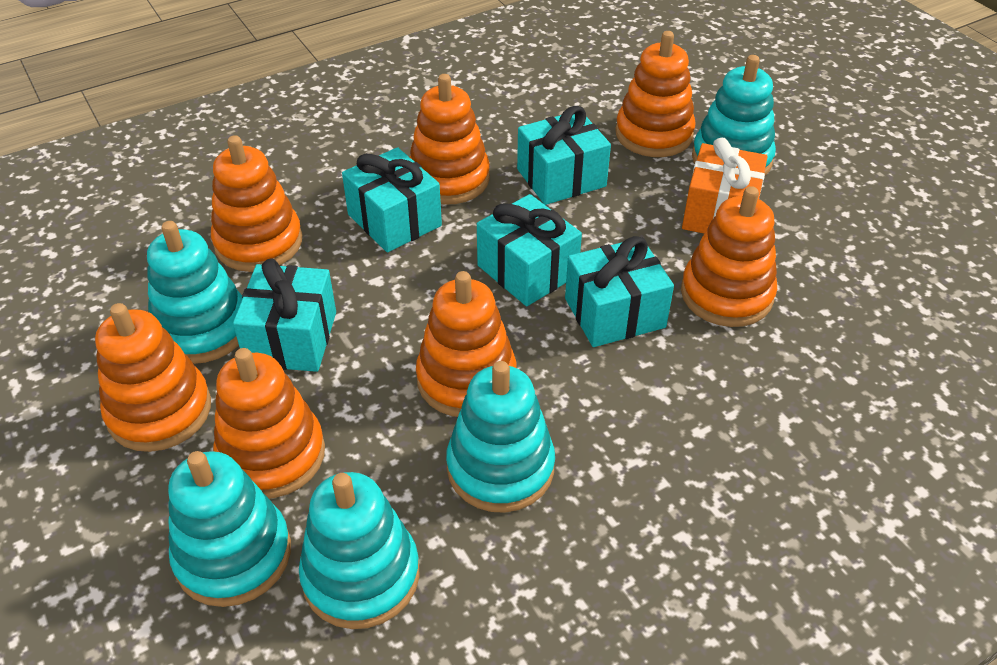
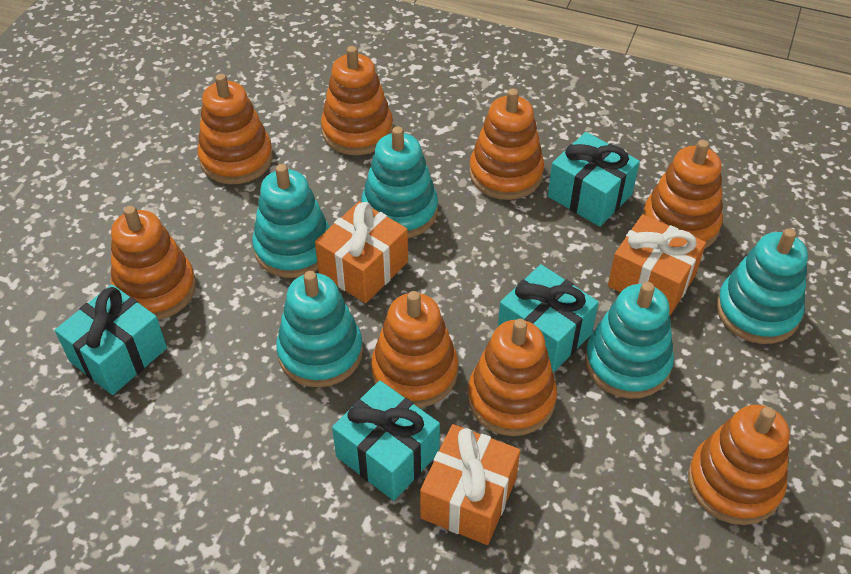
orange gift: [682,138,768,234] = 1 -> [315,201,408,303] [420,424,520,545] [608,214,706,315] = 3
orange stacking toy: [95,303,211,452] [211,135,302,272] [213,348,325,498] [410,74,490,205] [416,271,517,417] [615,31,695,157] [681,186,777,327] = 7 -> [111,206,196,320] [198,74,273,184] [321,46,393,155] [371,291,458,408] [468,319,557,436] [469,89,544,200] [643,140,723,249] [688,405,790,525] = 8
turquoise gift: [233,258,336,372] [342,147,442,252] [477,194,582,306] [517,106,611,205] [565,236,674,347] = 5 -> [55,284,167,395] [332,380,440,501] [498,264,599,373] [548,132,640,227] = 4

